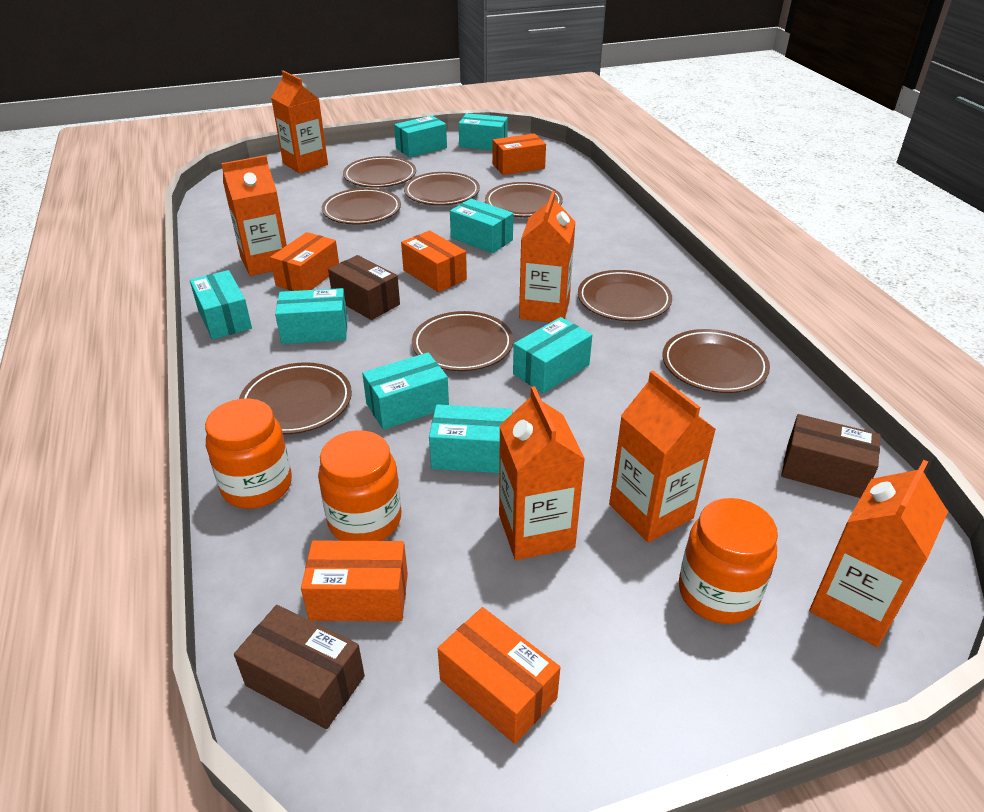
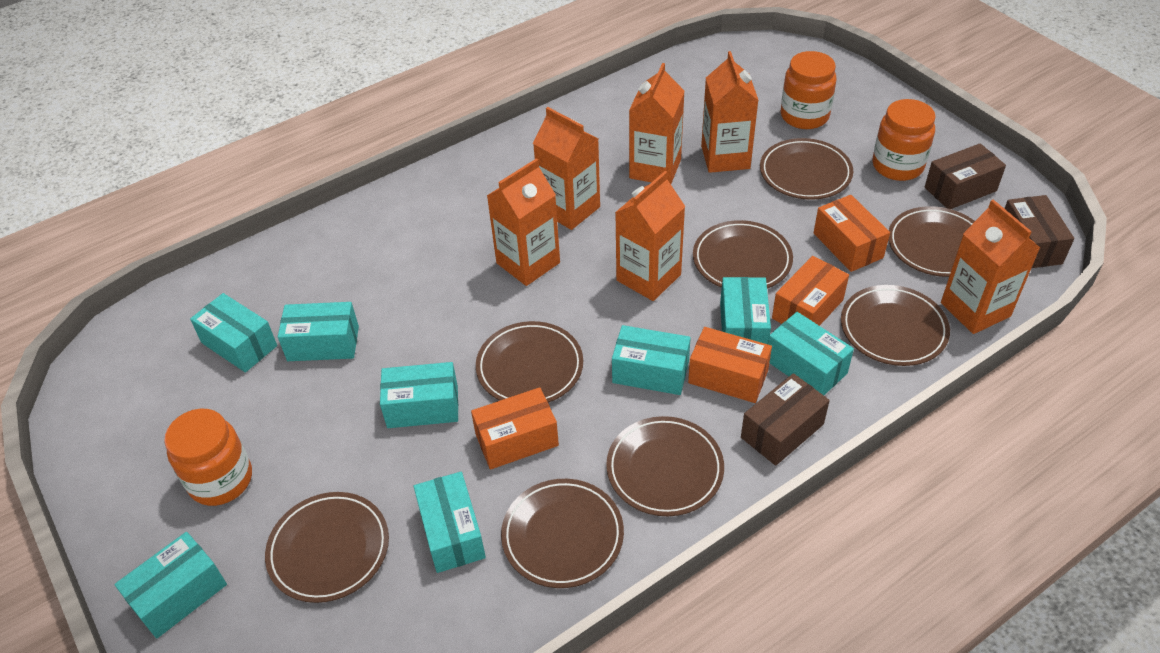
orange box: [270,232,339,291] [301,541,408,621] [401,230,467,292] [438,607,560,744] [493,133,546,175] = 5 -> [471,387,559,470] [688,327,772,403] [772,256,849,326] [814,195,890,272] = 4

